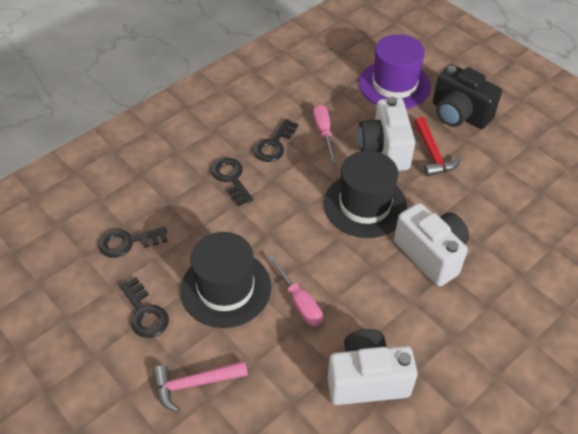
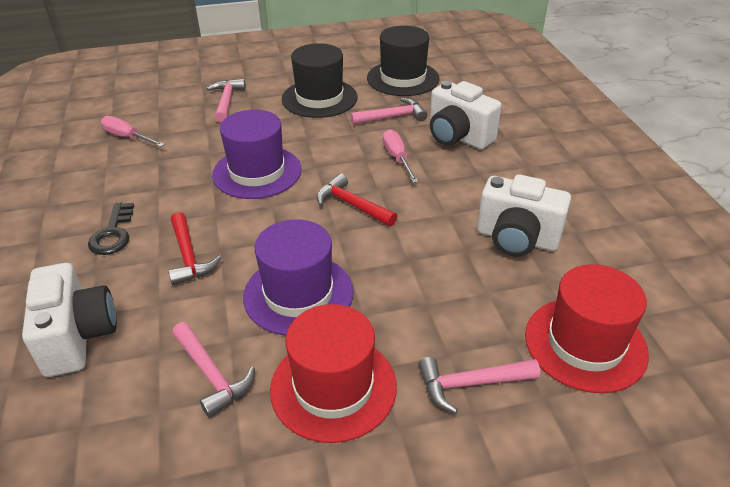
black camera: [433,64,502,129] = 1 -> none = 0
black key: [98,226,168,258] [119,277,169,338] [211,158,253,206] [253,119,298,162] = 4 -> [88,203,134,255] = 1
pink hammer: [153,361,248,412] = 1 -> [172,322,255,417] [207,79,246,123] [350,98,427,125] [418,357,540,414] = 4
purple hat: [359,34,431,109] = 1 -> [212,109,302,199] [243,219,354,336] = 2
red hammer: [414,117,461,177] = 1 -> [168,212,221,285] [317,174,397,227] = 2
red hat: none = 0 -> [270,304,397,443] [525,264,649,393] = 2

